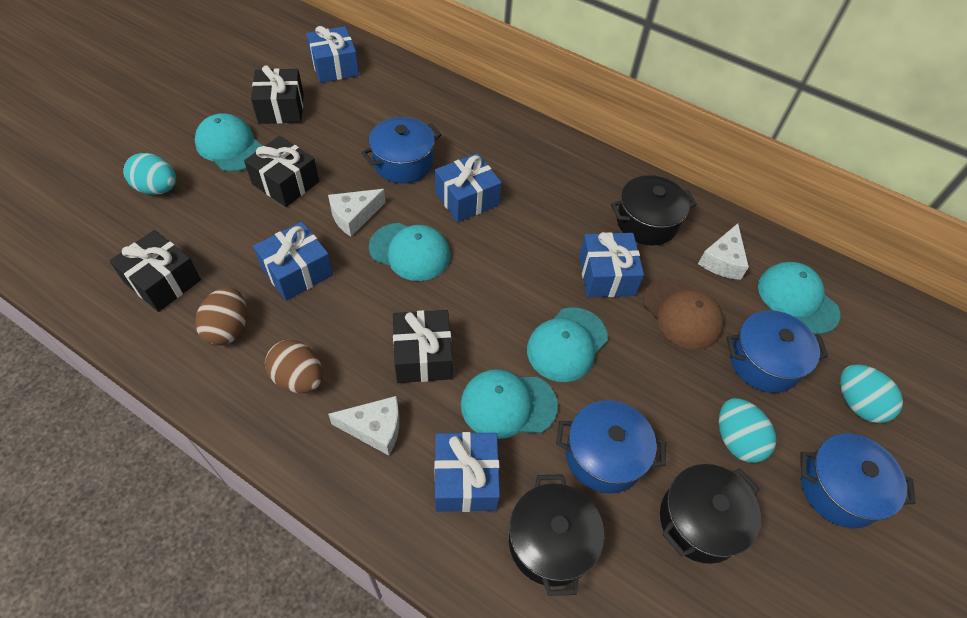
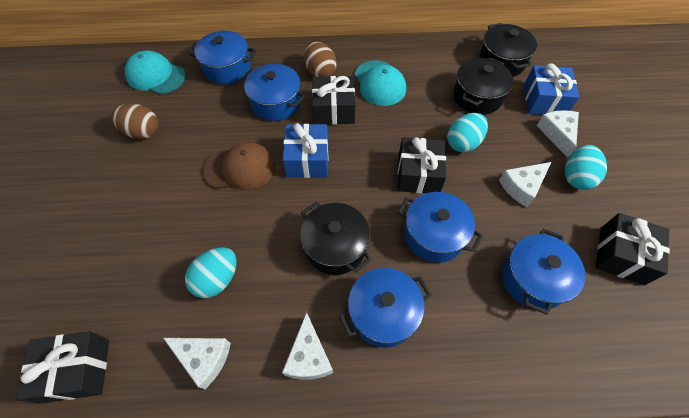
blue gift: [253,222,333,301] [306,26,359,83] [434,432,500,512] [435,153,502,222] [579,232,644,297] = 5 -> [283,123,329,178] [524,63,580,115] = 2
blue pot: [361,117,442,183] [556,400,666,494] [726,310,828,393] [801,433,916,528] = 4 -> [188,31,256,85] [241,64,305,121] [339,268,432,348] [397,192,483,263] [502,229,585,315] = 5
turquoise cap: [195,113,262,172] [369,223,451,281] [461,369,558,439] [527,307,608,382] [758,262,840,334] = 5 -> [125,51,186,94] [355,60,406,106] = 2
white cheese: [328,189,386,237] [328,396,399,456] [698,223,749,280] = 3 -> [163,338,231,389] [282,312,333,380] [499,162,551,207] [537,110,579,158] = 4

